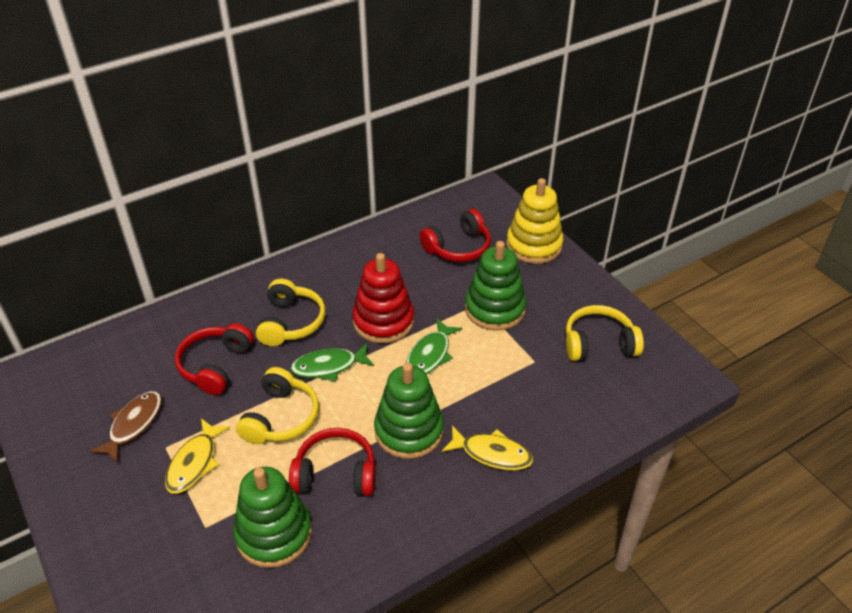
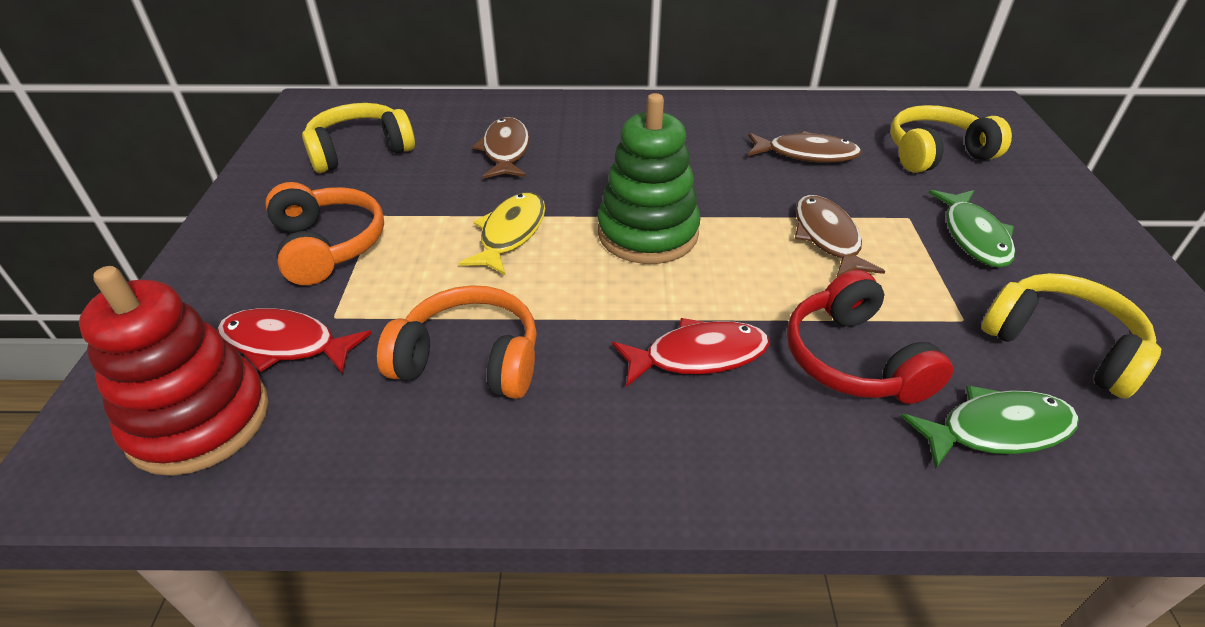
brown fish: [90,391,162,463] = 1 -> [472,117,529,179] [748,131,862,163] [795,195,885,278] = 3
green stacking toy: [233,467,312,568] [374,363,444,459] [465,241,526,331] = 3 -> [598,93,700,264] = 1
orange headphones: none = 0 -> [265,182,384,285] [377,285,537,399] = 2
red fish: none = 0 -> [217,308,372,374] [612,318,770,387] = 2
red headphones: [175,323,254,395] [289,428,376,496] [420,209,491,262] = 3 -> [787,270,953,404] = 1
yellow fish: [165,418,230,494] [442,426,533,470] = 2 -> [458,192,545,276] = 1
yellow stacking toy: [506,178,564,264] = 1 -> none = 0

